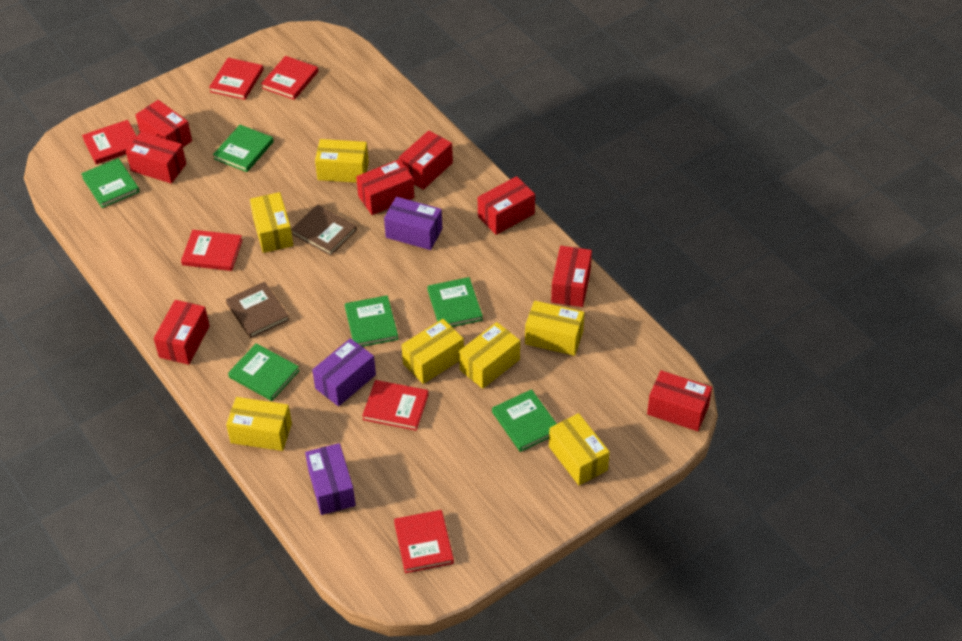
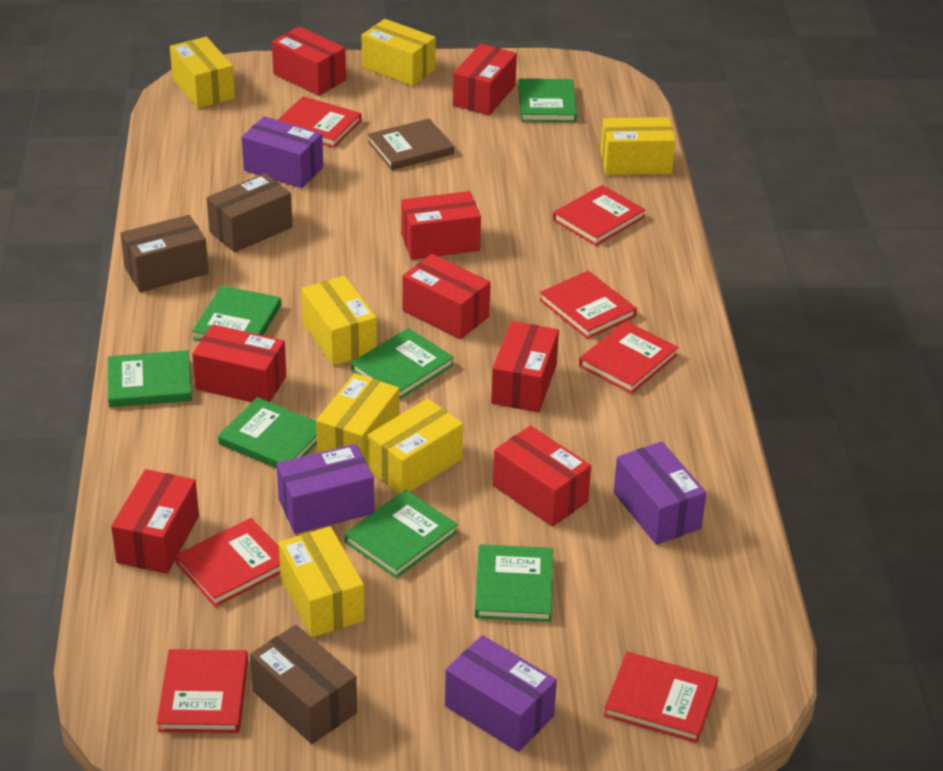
brown book: [226,282,289,338] [291,205,357,256] = 2 -> [368,119,454,170] = 1
brown box: none = 0 -> [121,215,209,292] [207,173,293,252] [250,625,357,744] = 3
green book: [81,158,140,208] [213,125,274,172] [228,343,300,401] [345,295,398,347] [427,277,483,327] [492,389,557,452] = 6 -> [108,350,192,407] [192,286,281,341] [218,397,317,468] [344,490,458,578] [351,328,454,399] [475,544,553,622] [518,79,577,122] = 7
purple box: [305,443,356,515] [312,338,376,406] [384,197,442,250] = 3 -> [242,116,323,188] [277,444,374,534] [445,635,557,752] [614,441,706,545] = 4
red book: [82,120,137,164] [181,230,243,271] [209,58,264,100] [261,56,318,100] [362,380,429,431] [394,510,454,573] = 6 -> [157,649,248,733] [175,518,280,607] [278,96,362,148] [539,271,637,339] [553,185,646,246] [579,321,678,394] [604,652,718,743] = 7

